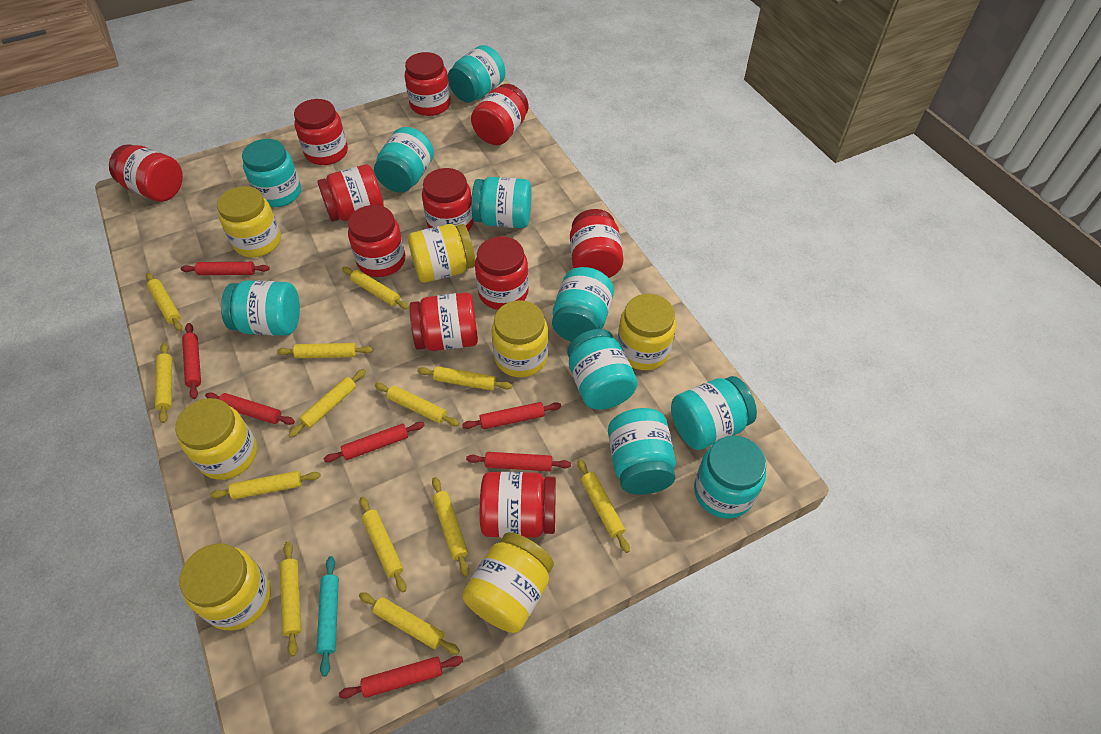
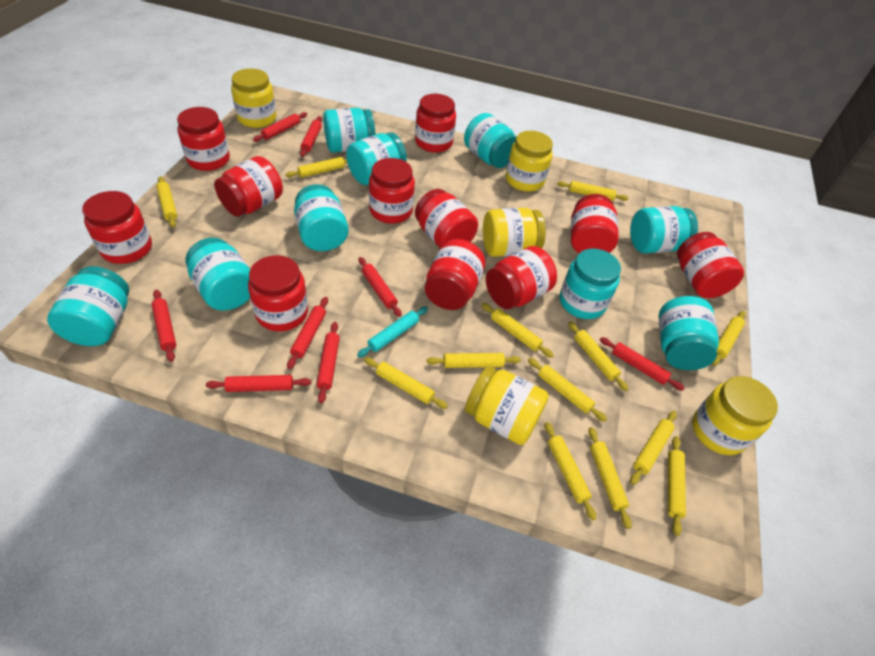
red rolling pin: [181,262,270,275] [182,323,201,399] [205,392,295,425] [324,422,425,462] [339,656,463,699] [462,402,561,429] [466,452,571,471] = 7 -> [151,290,176,362] [206,375,311,392] [253,112,307,142] [287,297,328,369] [300,116,322,157] [316,322,340,404] [359,257,402,317] [600,337,685,391] = 8
turquoise jar: [221,280,300,336] [242,139,301,207] [374,127,434,193] [448,45,505,103] [471,177,532,228] [552,267,614,342] [567,329,638,410] [608,408,676,495] [671,376,757,450] [694,436,766,519] = 10 -> [47,266,129,346] [185,238,250,311] [294,184,349,251] [323,107,376,153] [346,132,407,185] [464,113,516,168] [560,249,621,319] [630,206,698,254] [658,296,719,370] = 9
yellow jar: [175,398,257,480] [180,544,271,630] [217,186,281,257] [408,224,475,283] [462,532,554,633] [492,300,548,377] [618,294,676,370] = 7 -> [231,68,276,128] [465,366,549,445] [483,208,546,257] [506,131,553,192] [692,376,778,455] = 5

